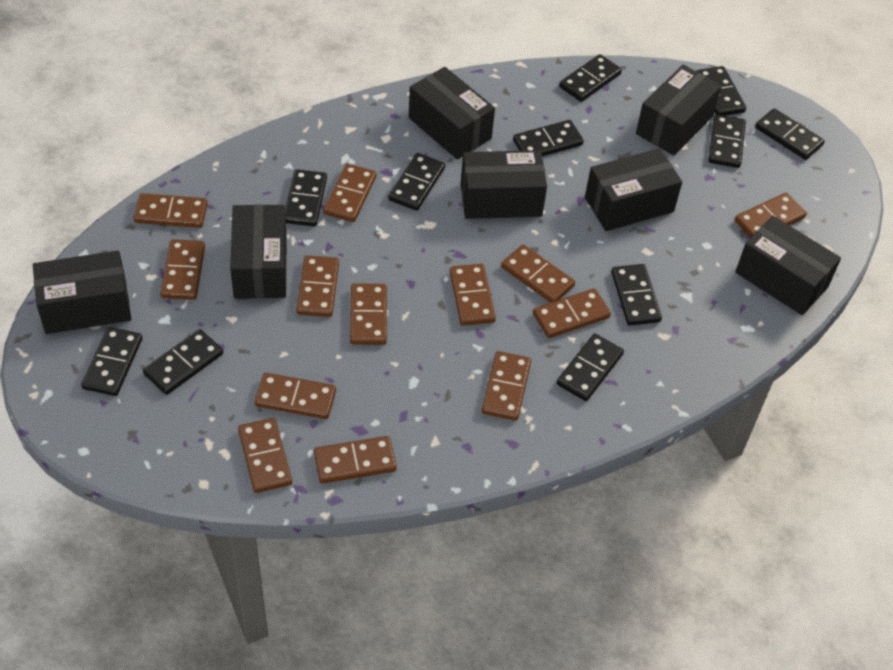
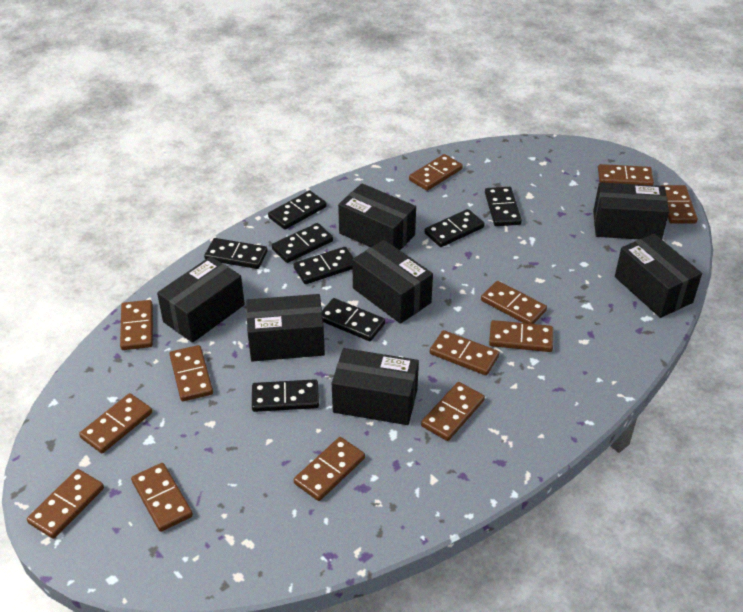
black domino: [81,327,142,396] [143,329,223,395] [285,169,327,227] [388,153,445,211] [513,120,584,156] [557,333,624,401] [559,54,622,102] [611,264,662,326] [696,66,746,116] [708,114,746,168] [755,108,825,160] = 11 -> [204,238,268,269] [252,379,319,412] [268,190,327,230] [272,223,333,263] [294,247,354,284] [322,298,385,341] [425,209,485,247] [485,187,522,226] = 8

